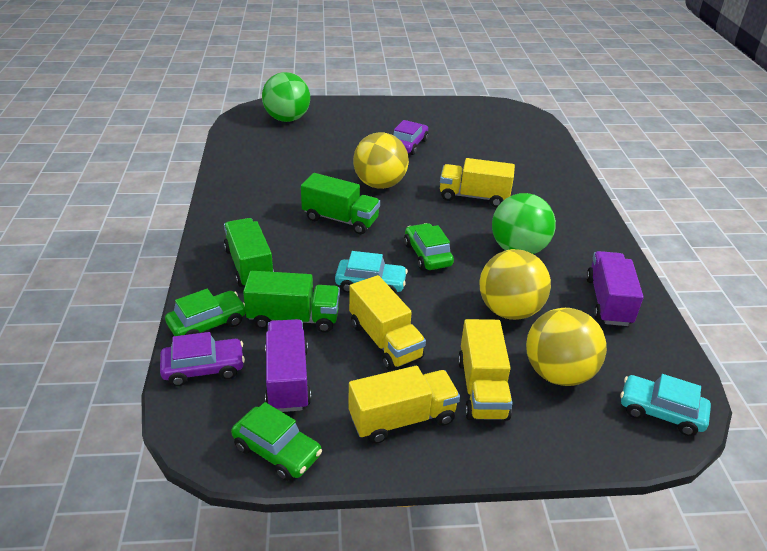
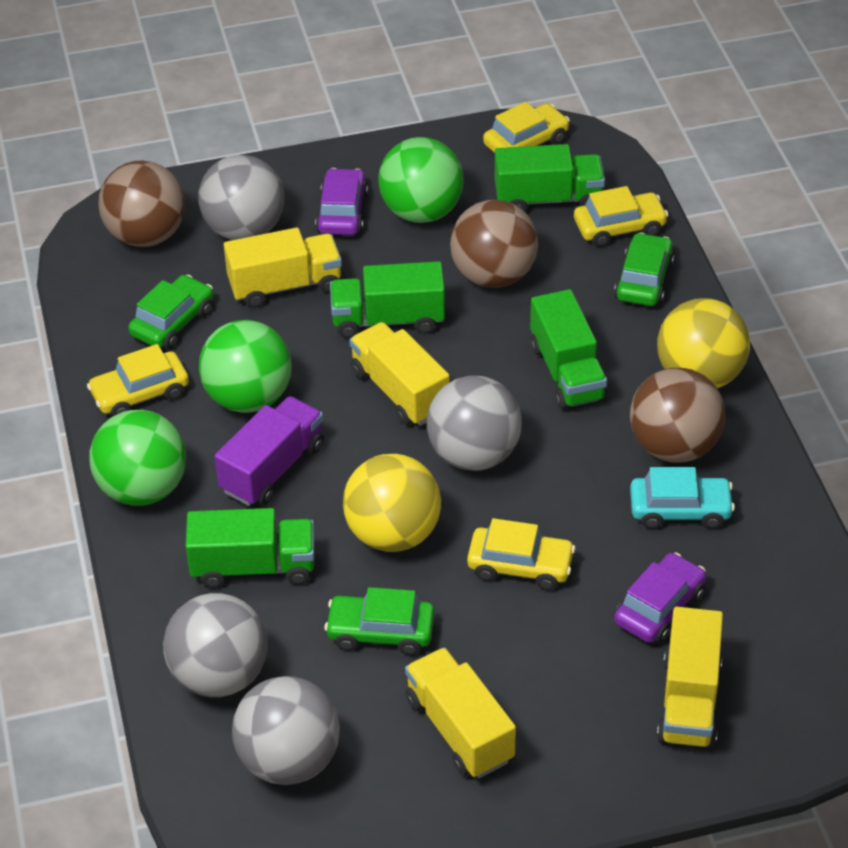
brown ball: none = 0 -> [99,160,185,247] [450,200,538,288] [630,368,725,462] = 3
green ball: [262,72,310,122] [492,193,556,254] = 2 -> [90,410,186,506] [199,320,292,413] [378,137,464,223] = 3
green truck: [224,218,274,287] [243,271,340,333] [301,173,380,234] = 3 -> [186,508,314,588] [330,261,445,338] [495,144,605,212] [530,289,608,410] = 4
grey ball: none = 0 -> [163,593,268,698] [198,155,284,240] [232,676,340,785] [427,376,522,471] = 4
purple truck: [265,319,311,412] [586,251,644,326] = 2 -> [214,396,324,506] = 1
turquoise car: [335,251,408,293] [621,374,711,436] = 2 -> [630,467,735,529] = 1
yellow ball: [353,132,409,189] [479,249,551,320] [526,308,607,386] = 3 -> [343,454,441,552] [657,298,750,388] = 2
yellow car: none = 0 -> [87,344,189,416] [467,518,575,590] [483,102,570,153] [574,186,669,247] = 4

